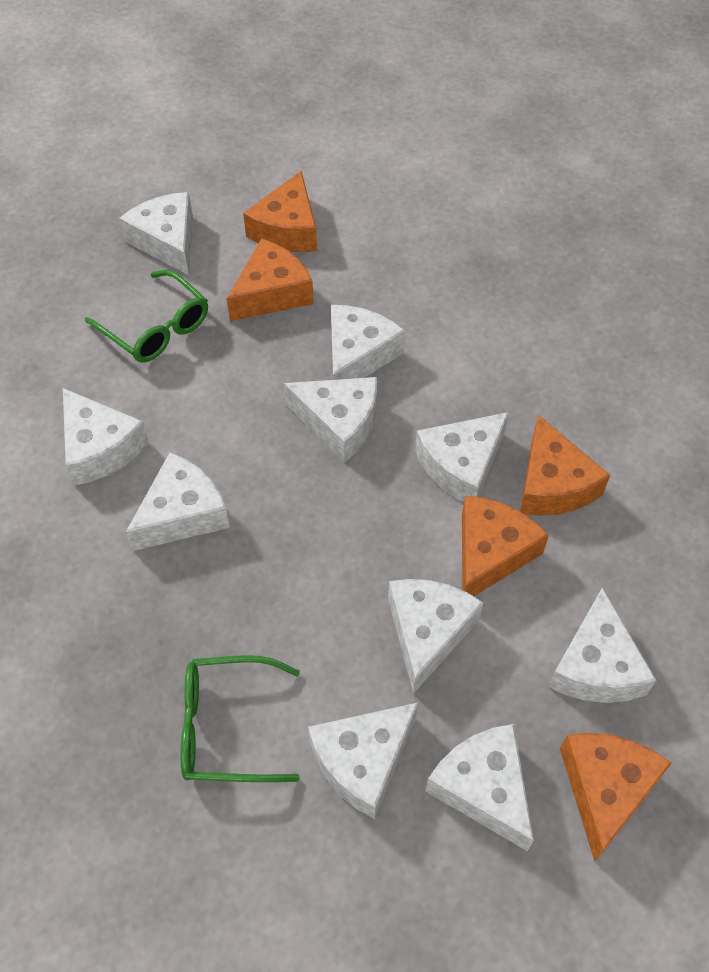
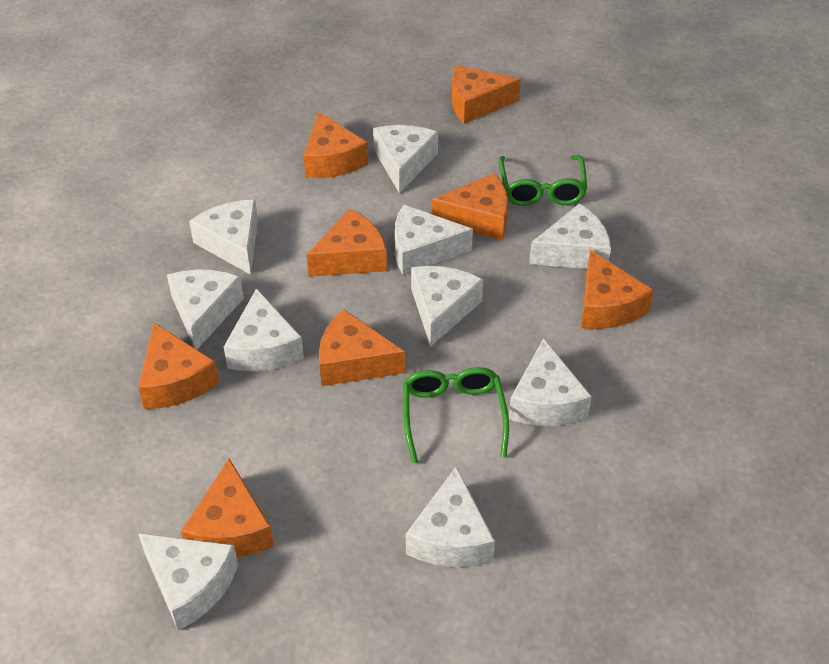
orange cheese: [227,238,314,321] [243,171,317,252] [462,496,549,596] [520,415,610,516] [560,733,672,861] = 5 -> [138,323,219,409] [181,459,274,557] [304,111,368,178] [307,208,387,277] [319,309,405,386] [432,173,508,241] [452,65,521,124] [581,250,654,329] = 8

